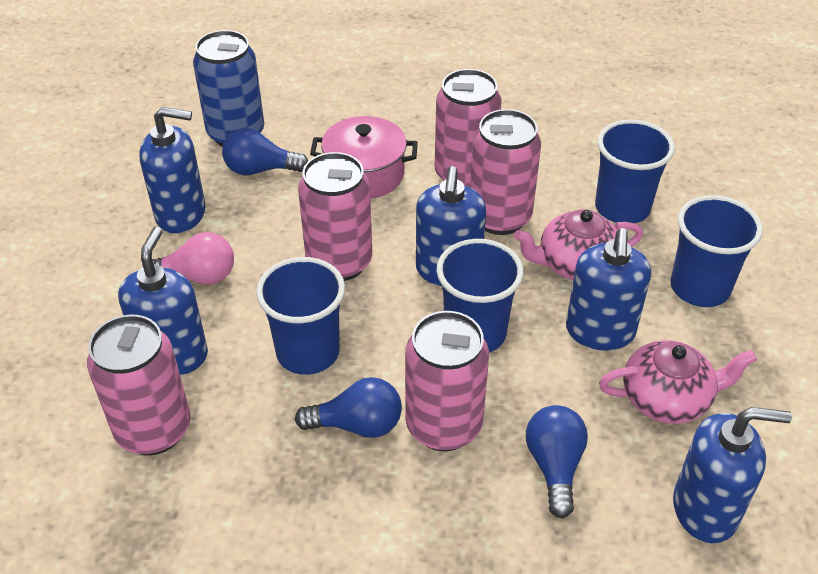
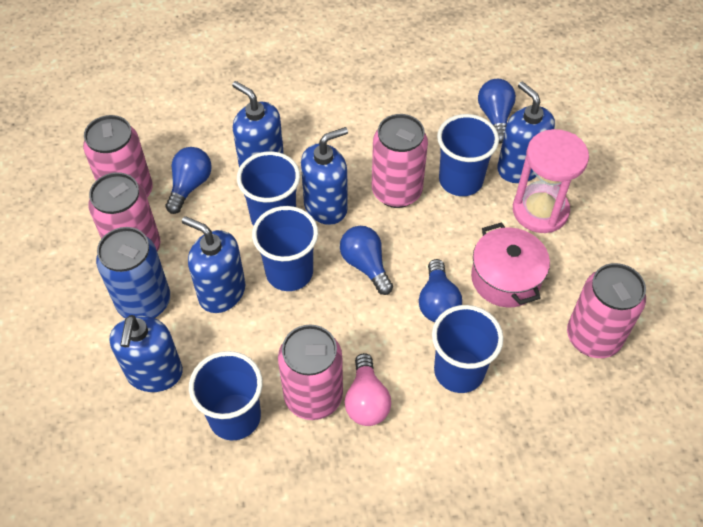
blue cup: [256,257,345,375] [436,239,524,353] [595,120,675,223] [670,195,763,307] = 4 -> [189,351,263,440] [237,151,300,226] [252,206,318,291] [432,305,504,393] [437,114,499,196] = 5
blue light bulb: [222,128,308,175] [295,377,402,438] [526,405,588,518] = 3 -> [165,147,212,214] [340,226,393,295] [419,259,462,322] [478,79,516,143] = 4
pink hourglass: none = 0 -> [513,129,589,233] = 1
pink teapot: [514,209,643,280] [599,340,757,424] = 2 -> none = 0

